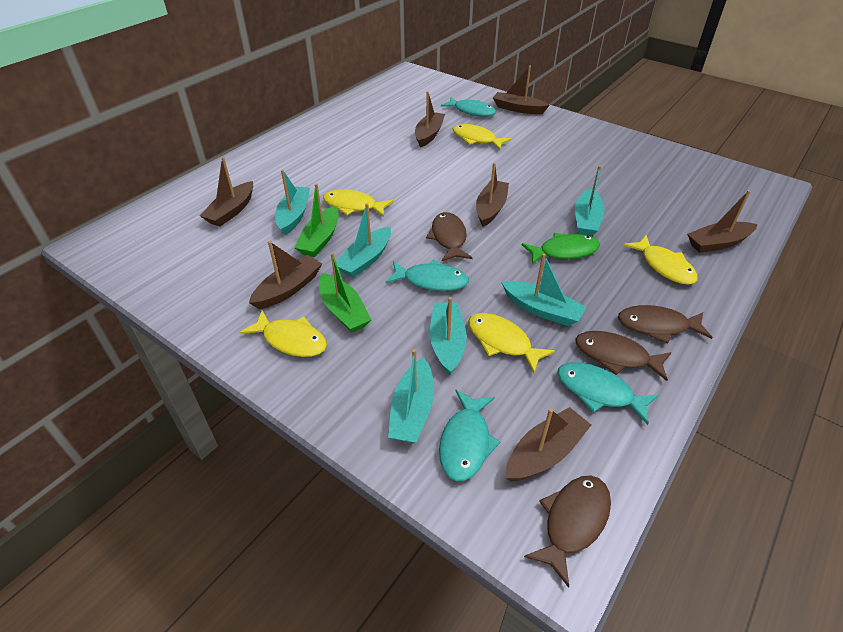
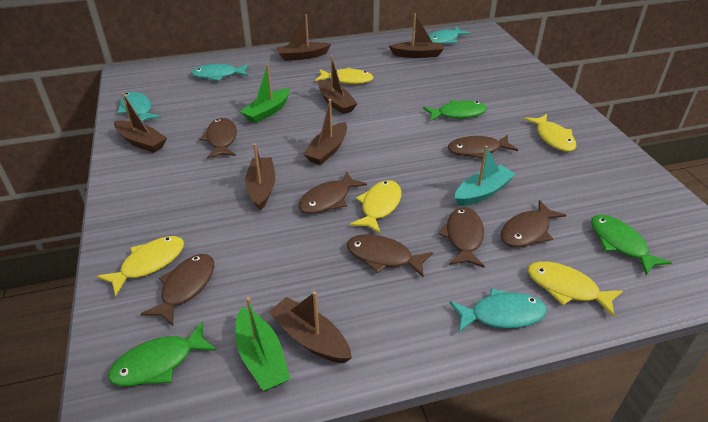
brown fish: [426,212,472,262] [524,475,611,588] [575,331,672,381] [618,305,712,344] = 4 -> [140,254,214,326] [199,118,237,159] [299,171,367,214] [347,234,433,277] [438,207,485,268] [448,135,518,158] [501,200,566,247] = 7
green fish: [522,233,600,264] = 1 -> [108,321,217,386] [423,100,487,121] [591,215,672,275] = 3
turquoise boat: [275,170,310,235] [336,203,391,277] [388,349,434,443] [430,297,467,375] [501,253,587,326] [575,165,605,237] = 6 -> [455,146,516,206] = 1

